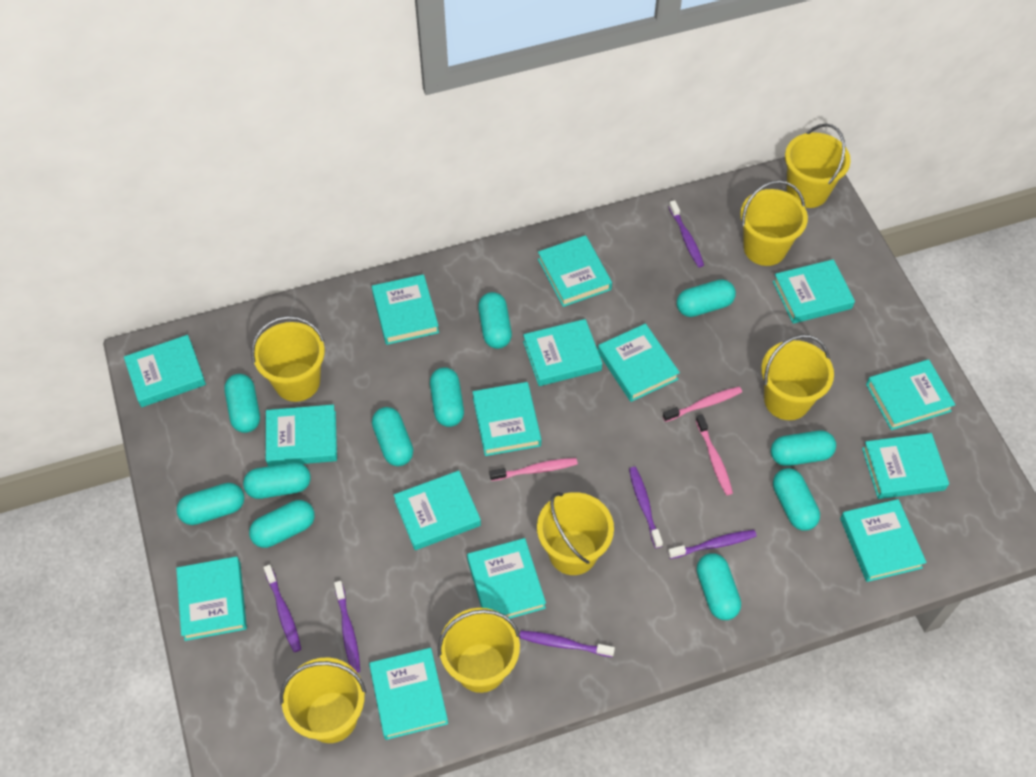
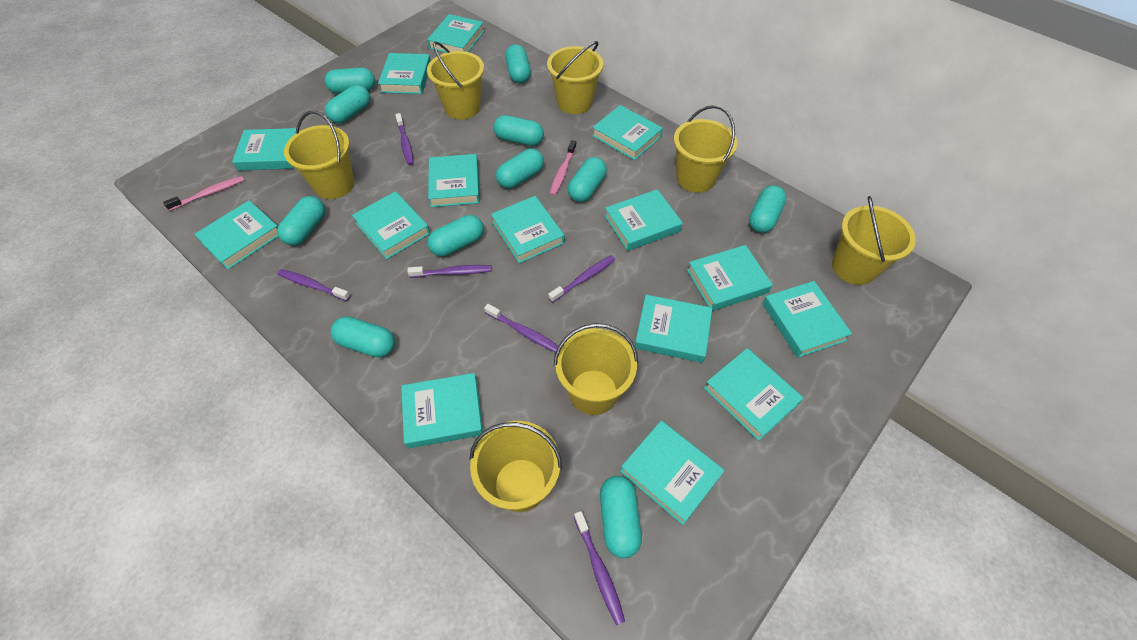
pink toothbrush: [489,458,578,481] [663,387,742,422] [696,414,733,495] = 3 -> [163,176,244,211] [550,140,577,196] = 2

